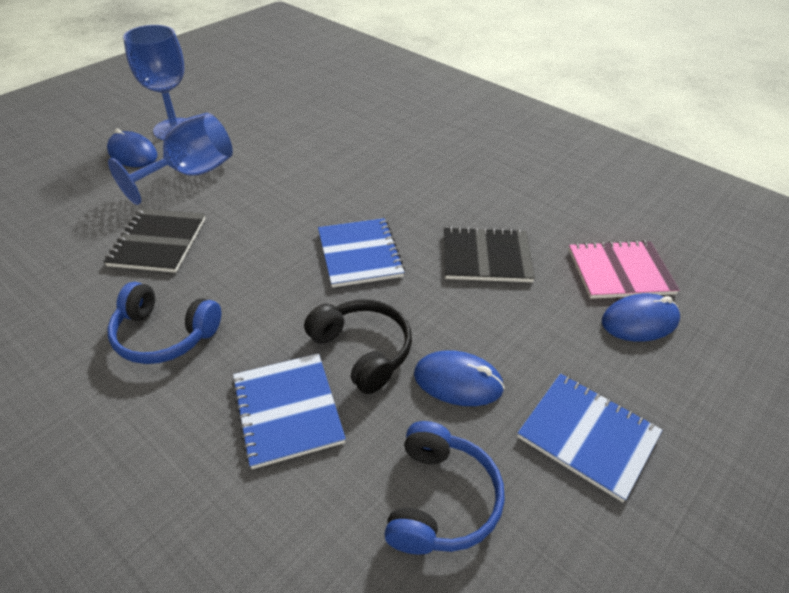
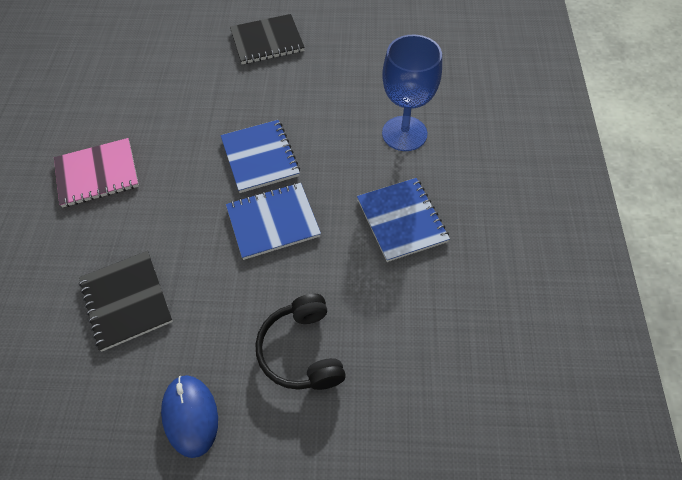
blue goblet: [108,113,233,205] [123,25,186,140] = 2 -> [382,34,442,151] = 1
blue headphones: [107,282,221,364] [384,421,505,555] = 2 -> none = 0
blue mouse: [107,129,158,167] [414,350,505,406] [602,293,680,342] = 3 -> [161,375,218,458] = 1

